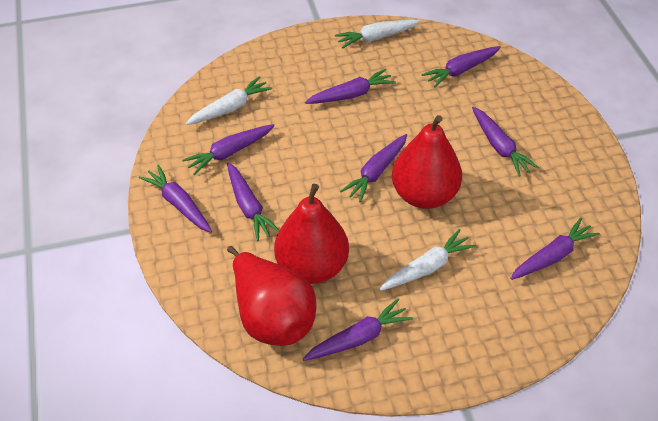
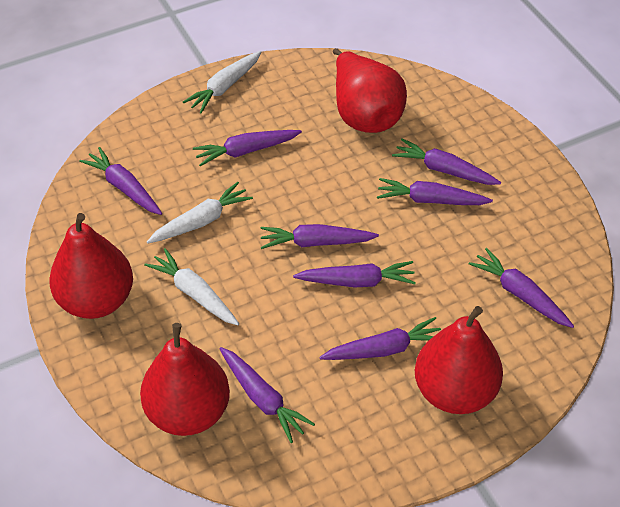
red pear: [227,246,316,346] [274,184,349,284] [392,115,462,209] = 3 -> [49,213,133,319] [140,323,230,436] [333,48,407,133] [415,306,503,414] = 4

